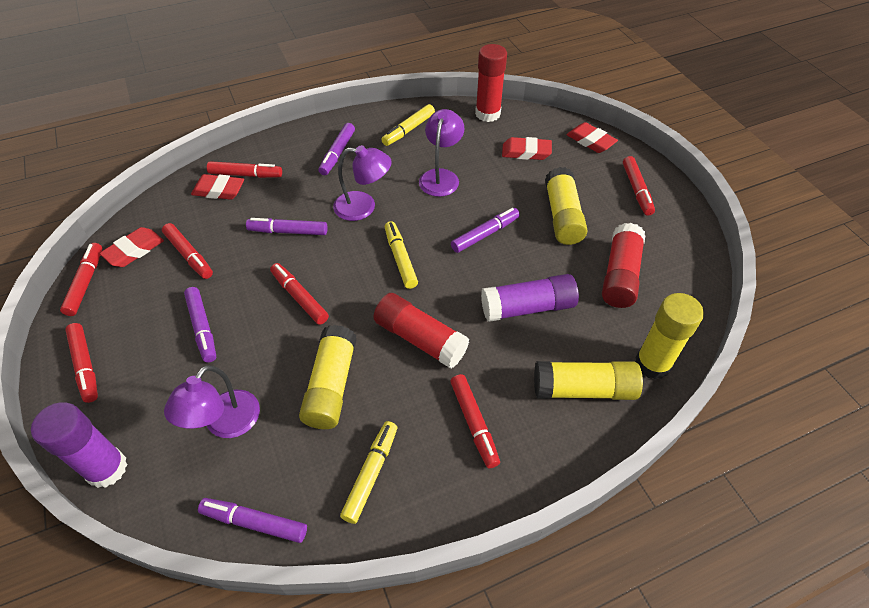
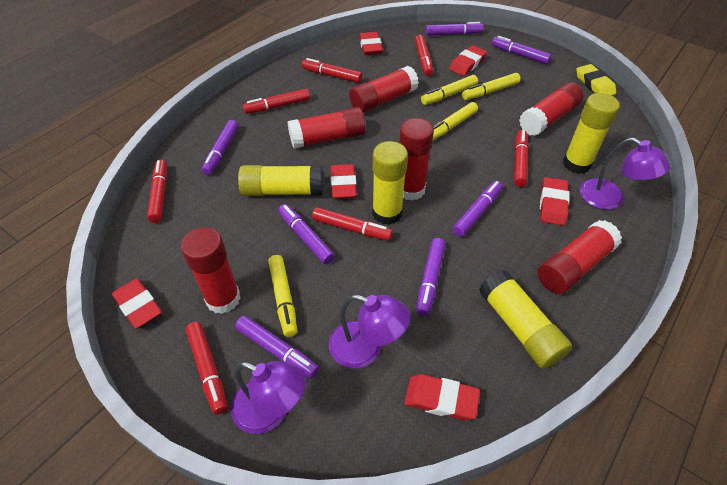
purple glue stick: [31,402,128,488] [481,274,579,322] = 2 -> none = 0
purple marker: [184,287,216,363] [198,498,307,543] [246,218,327,235] [319,123,355,175] [451,208,520,253] = 5 -> [202,120,239,175] [235,316,319,379] [278,204,335,265] [416,238,446,316] [425,22,484,36] [453,181,503,237] [492,36,552,64] = 7
red eraser: [99,227,164,267] [191,174,244,200] [502,137,552,160] [567,122,618,153] = 4 -> [112,278,162,329] [331,164,357,199] [359,32,383,55] [404,374,480,420] [449,45,487,76] [540,177,569,226] = 6
red glue stick: [373,293,469,369] [475,44,507,122] [602,223,645,308] = 3 -> [181,227,240,314] [288,107,365,149] [349,66,419,113] [399,118,434,201] [519,82,584,136] [538,220,622,294] = 6
yellow eraser: none = 0 -> [576,64,616,96] = 1
yellow marker: [340,421,397,524] [381,104,435,146] [385,221,418,289] = 3 -> [268,255,297,337] [421,75,478,105] [433,102,478,140] [462,73,521,100] = 4

